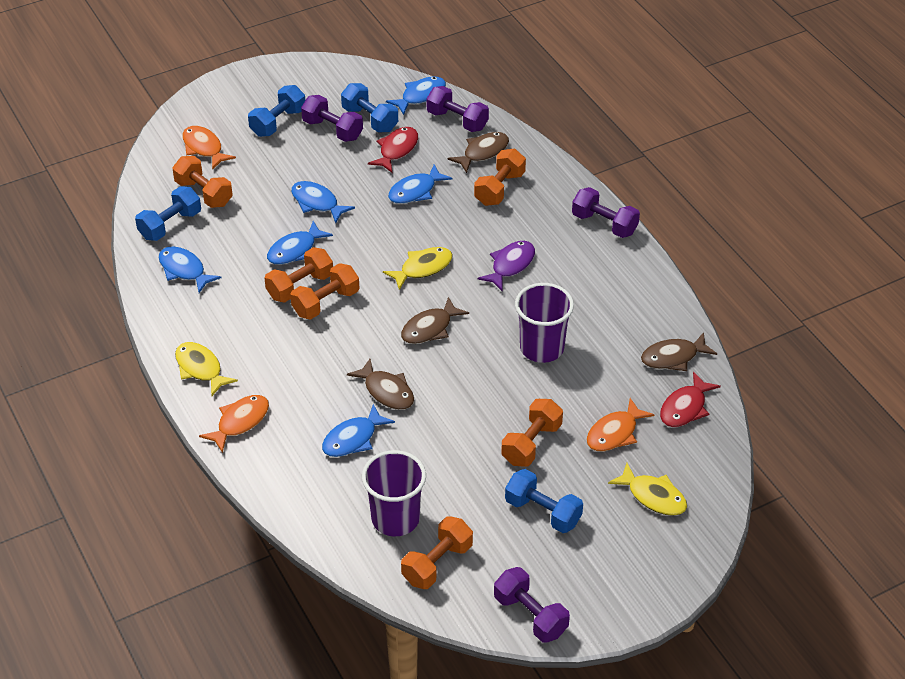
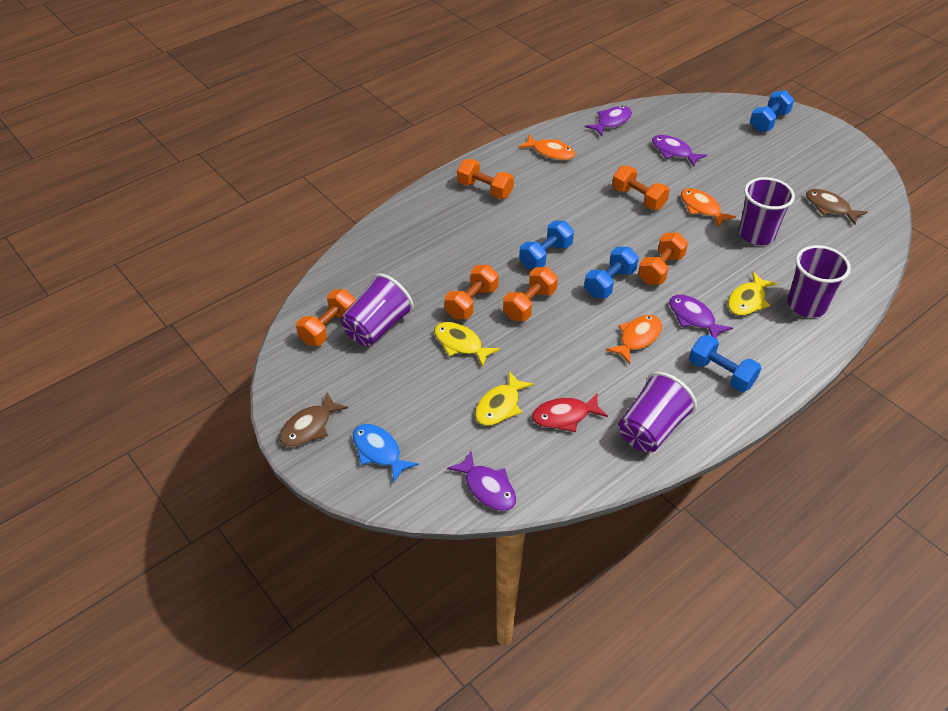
blue fish: [158,246,222,293] [267,221,333,265] [291,181,355,223] [322,404,395,457] [386,76,446,115] [388,164,453,204] = 6 -> [353,424,419,482] = 1
brown fish: [347,359,414,410] [401,297,469,344] [448,132,509,173] [641,332,717,371] = 4 -> [279,392,348,447] [806,189,867,225] = 2
purple cup: [362,450,426,536] [515,283,574,363] = 2 -> [341,273,414,346] [618,372,697,452] [739,177,795,245] [787,245,851,318] = 4
purple dumbbell: [301,95,363,142] [427,86,489,132] [494,567,570,643] [572,187,640,238] = 4 -> none = 0
purple fish: [477,241,535,292] = 1 -> [447,451,516,511] [585,106,632,136] [652,135,707,166] [669,295,733,338] = 4
red fish: [368,127,418,173] [660,372,721,427] = 2 -> [532,393,608,432] = 1

